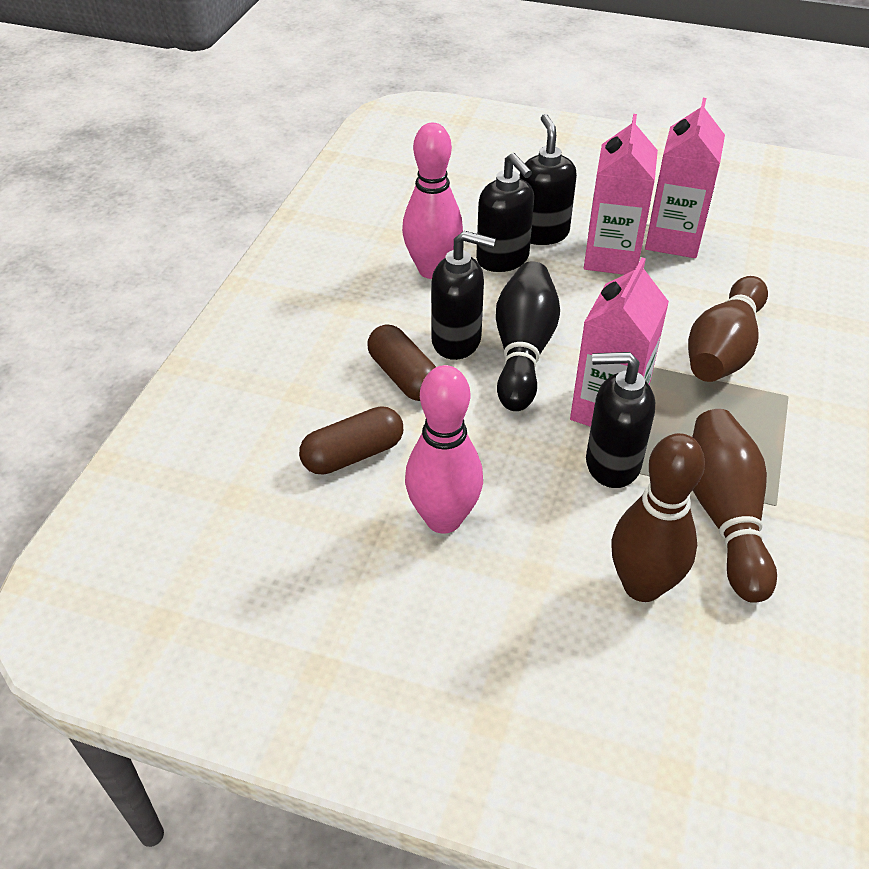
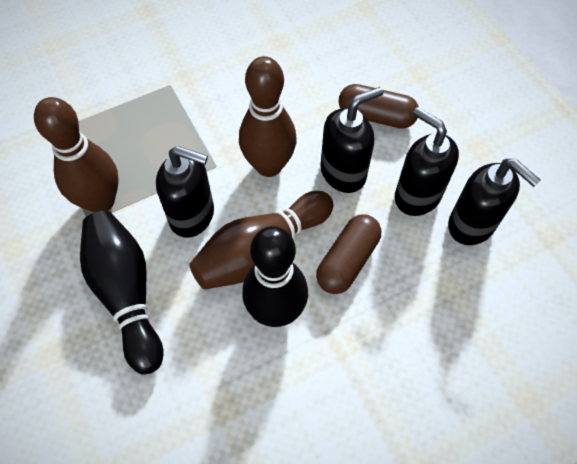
black bowling pin: [496,261,560,411] = 1 -> [80,211,163,374] [242,226,308,327] = 2
pink bowling pin: [402,123,463,279] [405,365,483,533] = 2 -> none = 0
pink carton: [570,257,669,427] [584,114,658,275] [645,98,725,258] = 3 -> none = 0

